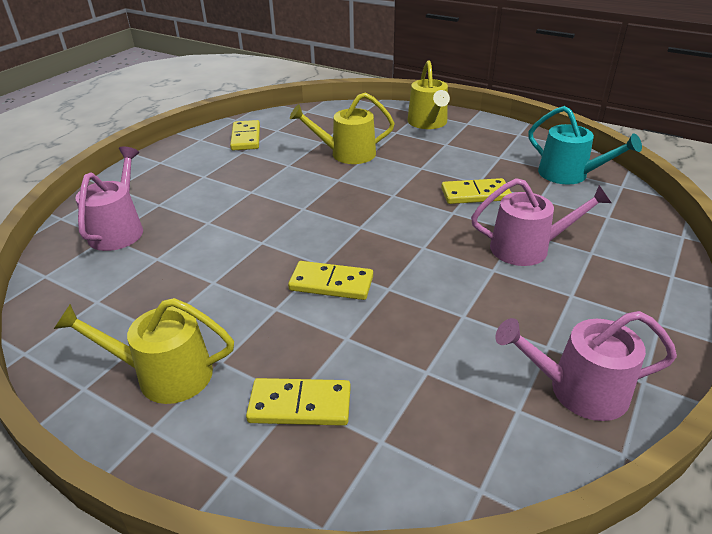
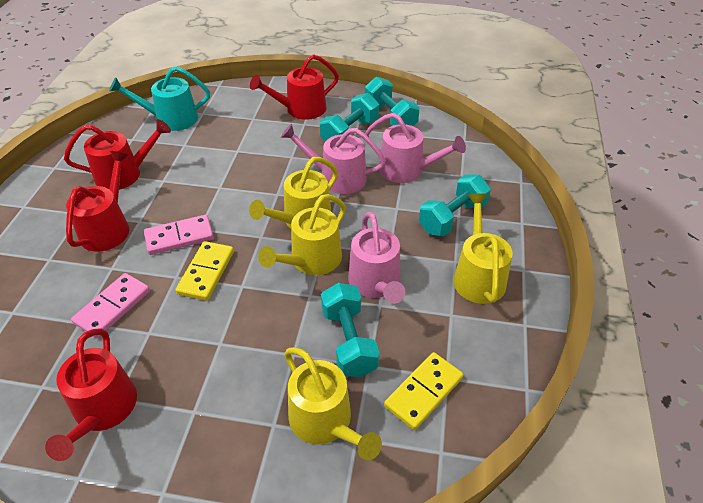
pink domino: none = 0 -> [71,273,150,339] [144,215,214,255] = 2
red watering can: none = 0 -> [45,328,137,461] [64,119,171,190] [66,151,129,252] [250,54,339,120] = 4
turquoise dumbbell: none = 0 -> [320,93,379,141] [321,283,380,377] [365,77,420,126] [419,174,491,236] = 4
yellow domino: [230,120,260,151] [246,378,351,426] [288,261,373,300] [441,178,511,204] = 4 -> [176,241,234,301] [384,352,463,430] = 2
yellow watering can: [54,298,234,404] [290,93,395,164] [408,60,450,129] = 3 -> [249,157,338,229] [258,194,346,275] [284,347,382,460] [453,193,513,304] = 4

